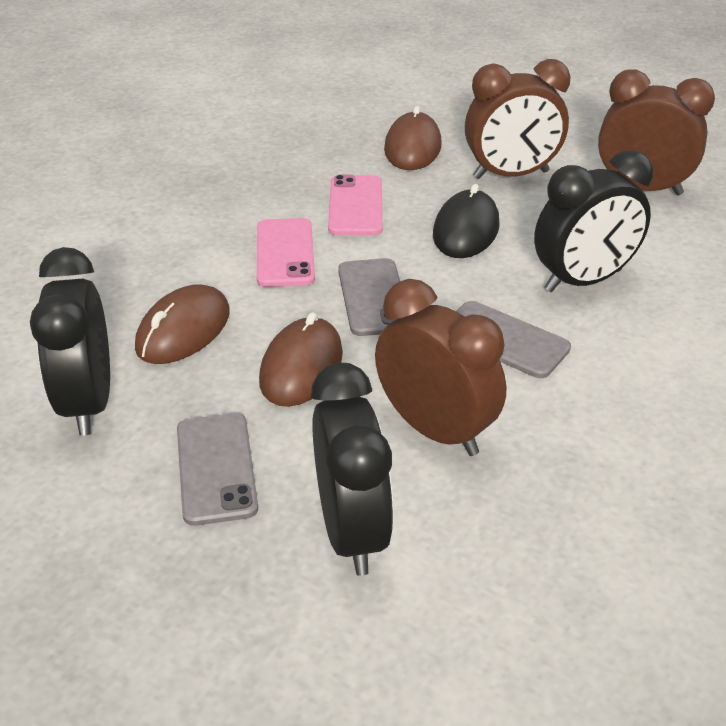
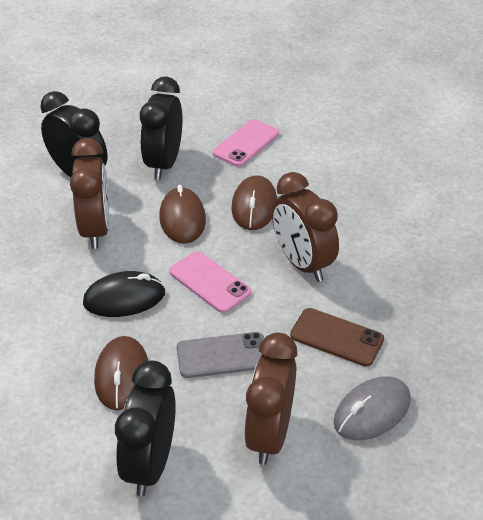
brown phone: none = 0 -> [290,308,384,367] = 1
grey mouse: none = 0 -> [334,376,411,440] = 1
grey phone: [177,413,258,526] [338,258,400,336] [456,301,571,378] = 3 -> [177,332,264,378] = 1

